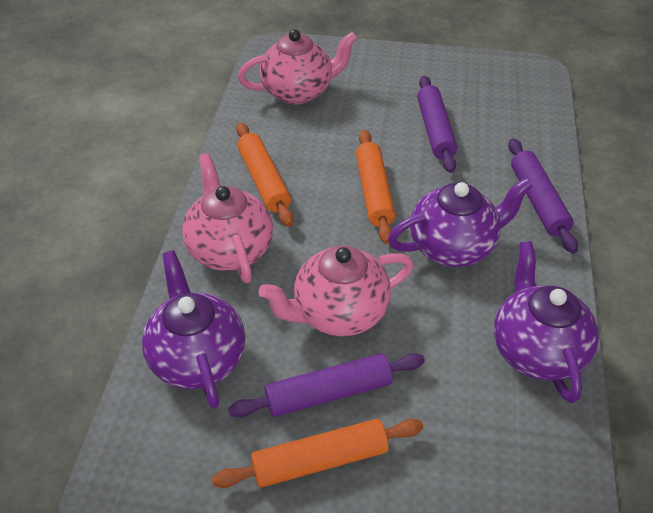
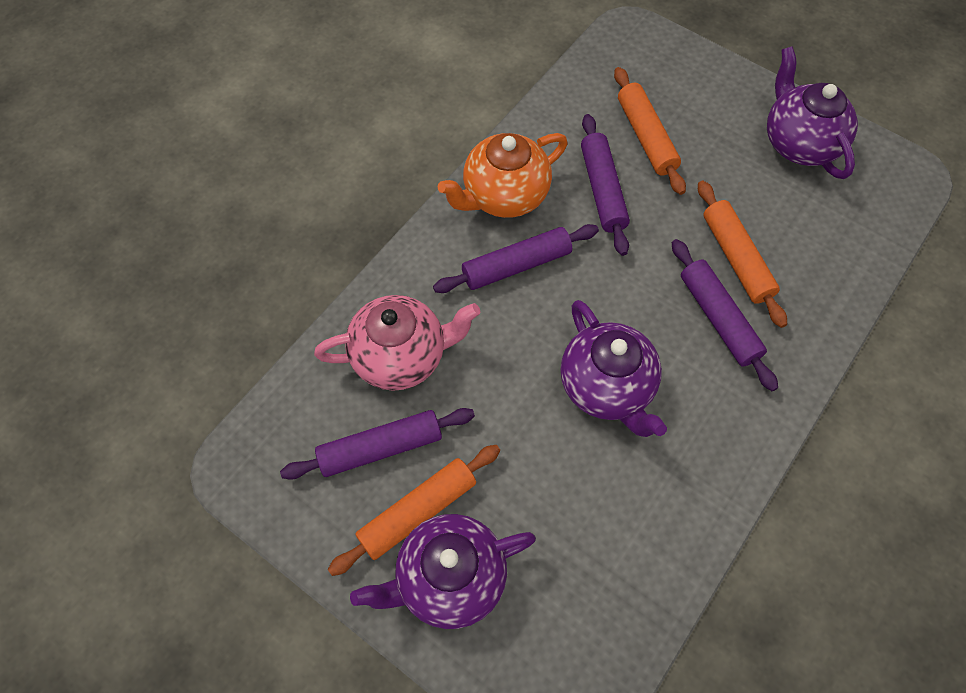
orange teapot: none = 0 -> [438,133,568,218] = 1
pink teapot: [182,153,273,283] [238,29,358,104] [259,245,414,336] = 3 -> [314,295,480,391] = 1
purple rolling pin: [228,353,425,418] [417,76,457,173] [508,138,578,254] = 3 -> [280,408,475,480] [433,224,599,293] [581,114,630,256] [672,239,778,391] = 4

